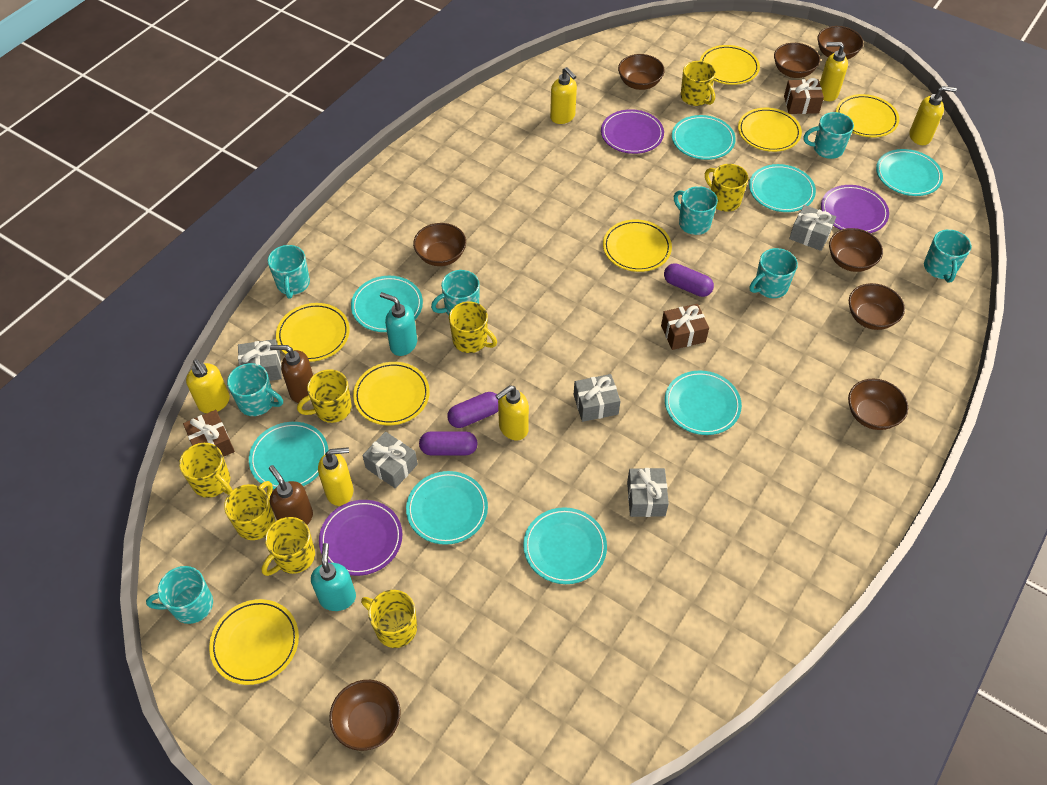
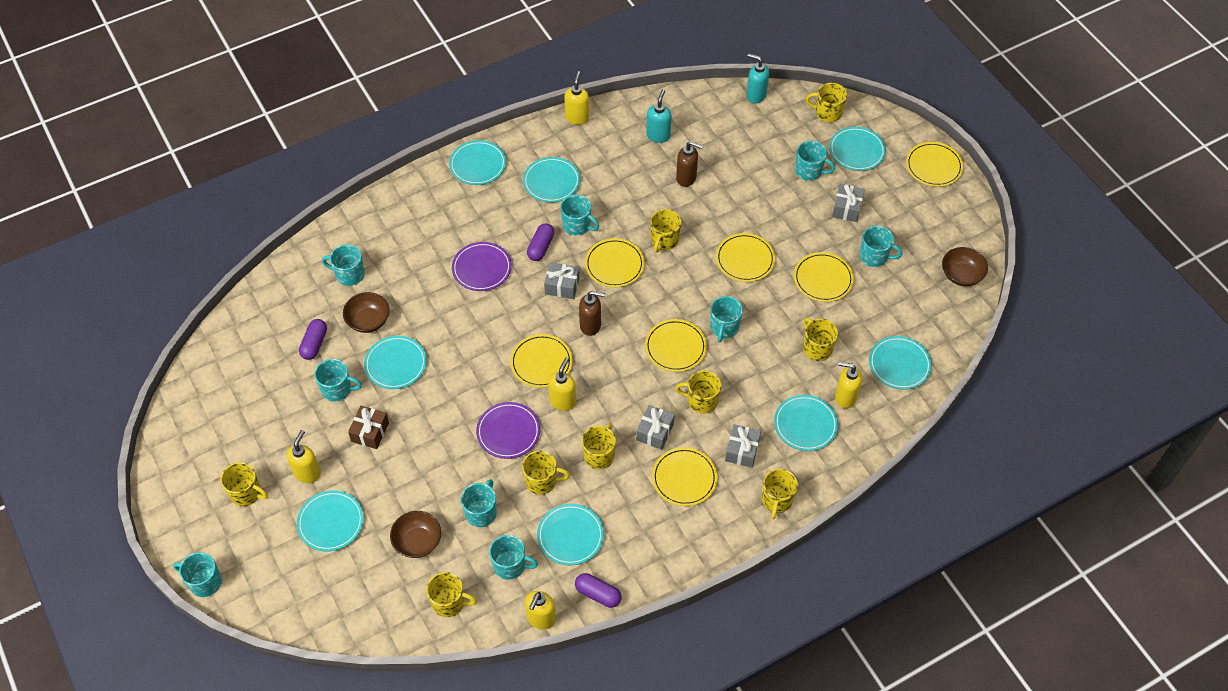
brown bowl: [329,680,401,751] [413,223,466,266] [618,54,665,90] [774,43,820,78] [817,26,863,60] [829,228,883,272] [848,379,908,430] [849,283,905,330] = 8 -> [343,292,389,333] [390,511,441,558] [942,247,988,286] = 3
brown gift: [183,410,235,457] [661,304,709,350] [784,78,824,114] = 3 -> [348,406,389,449] = 1
grey gift: [238,339,282,381] [362,431,418,488] [574,374,620,422] [627,468,669,517] [789,205,836,251] = 5 -> [544,262,580,299] [636,405,675,450] [725,424,761,468] [832,184,865,222] = 4
purple plate: [319,500,402,576] [601,109,664,154] [821,185,889,233] = 3 -> [452,242,512,291] [476,402,540,459] = 2
turquoise mug: [146,566,213,624] [227,363,283,416] [268,245,310,299] [431,270,480,315] [674,186,718,235] [750,248,798,298] [804,112,854,159] [924,229,972,283] = 8 -> [173,552,222,597] [314,359,362,402] [322,244,364,286] [461,479,497,527] [489,535,538,580] [561,195,599,236] [710,296,743,342] [795,141,835,181] [860,226,902,267] = 9
yellow mug: [179,443,233,498] [224,481,275,540] [262,517,315,576] [297,369,352,423] [361,590,417,648] [449,302,497,353] [681,61,716,106] [705,164,749,212] = 8 -> [221,462,268,506] [427,572,477,617] [522,451,570,495] [582,423,616,470] [650,209,681,253] [675,370,721,414] [762,469,798,519] [803,318,838,361] [806,83,847,122] = 9
yellow soap dispenser: [186,359,230,413] [318,447,353,506] [496,385,529,440] [550,67,577,124] [820,42,848,101] [909,86,957,145] = 6 -> [286,430,321,483] [525,591,556,630] [548,357,576,411] [564,71,589,125] [835,362,862,408] = 5

